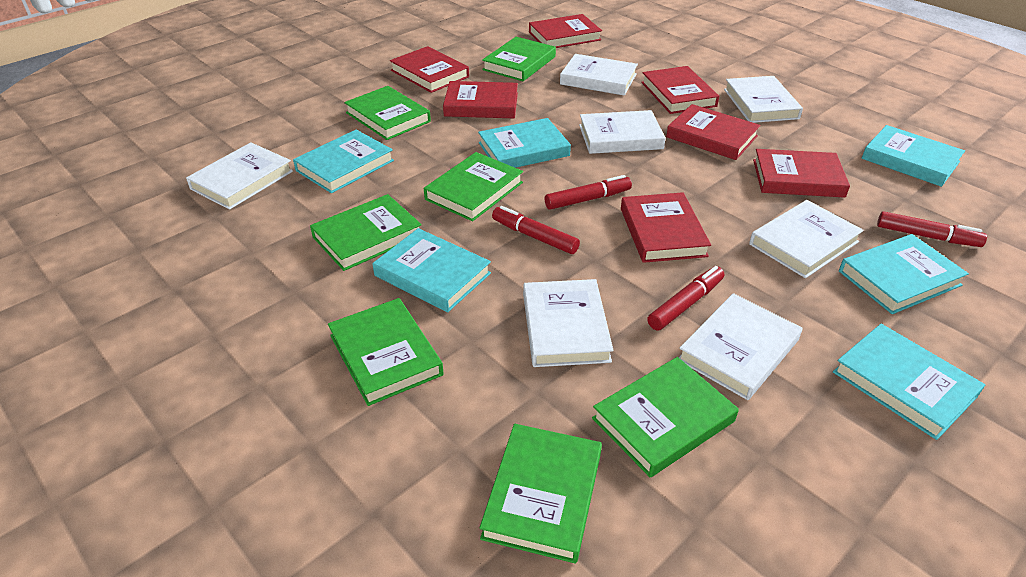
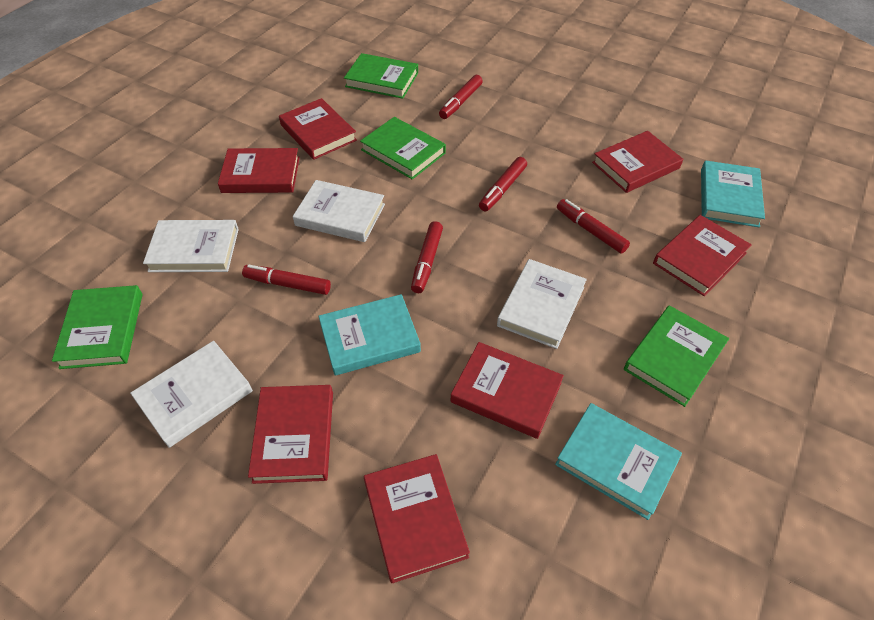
green book: [310,194,422,271] [328,298,444,406] [344,86,431,140] [424,152,523,221] [479,424,602,563] [482,37,556,81] [592,357,739,478] = 7 -> [52,285,143,369] [344,53,418,99] [360,117,446,180] [624,305,729,407] = 4
red marker: [492,206,580,254] [545,175,632,210] [647,266,724,331] [877,211,987,247] = 4 -> [242,264,331,295] [411,221,443,293] [439,75,483,119] [479,157,527,211] [557,199,630,254] = 5
turquoise book: [293,130,394,193] [372,228,491,312] [478,118,571,168] [833,324,985,440] [839,234,969,314] [862,125,965,187] = 6 -> [318,294,421,376] [555,403,682,520] [701,160,765,227] = 3
white book: [186,142,293,210] [523,279,613,367] [560,54,638,95] [579,110,666,154] [679,293,802,400] [724,76,803,123] [749,200,864,278] = 7 -> [130,341,253,448] [143,220,239,272] [293,180,385,242] [497,259,587,349] = 4

